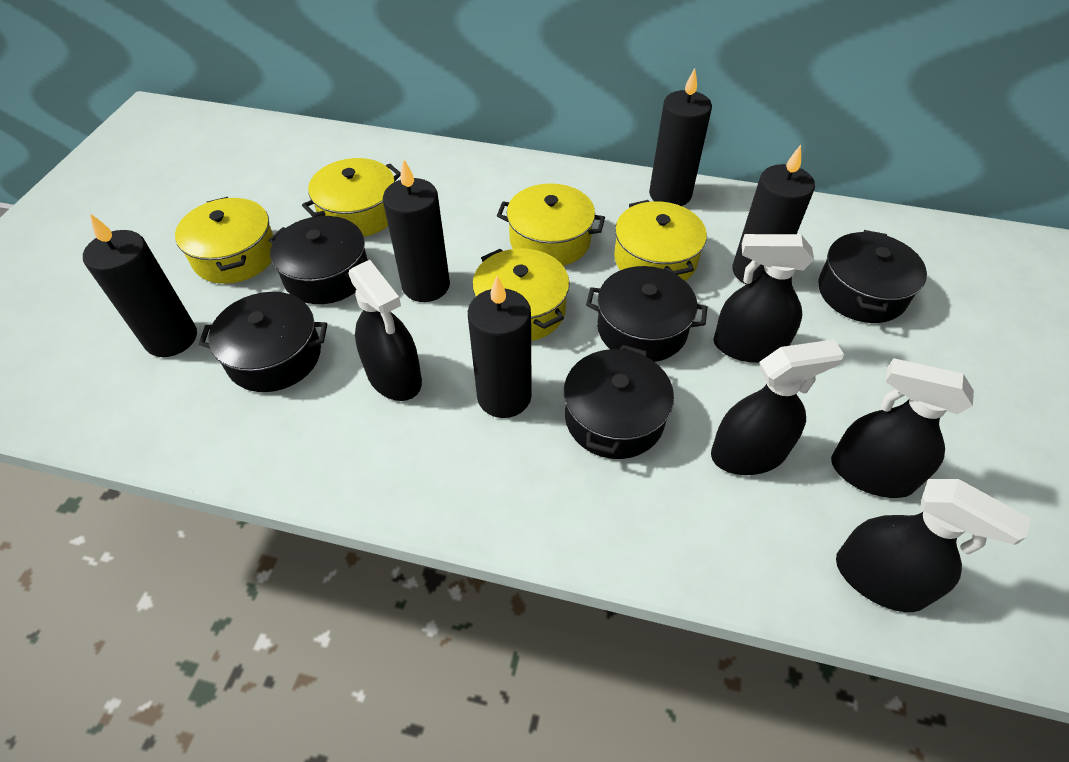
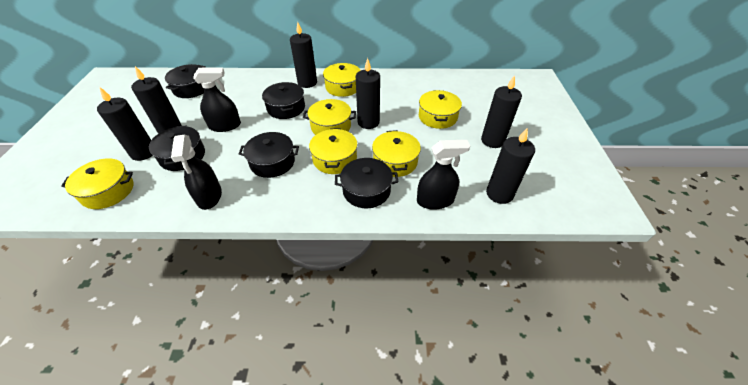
black candle: [83,214,197,357] [383,159,450,302] [468,276,532,418] [649,68,712,206] [732,145,815,284] = 5 -> [97,87,153,161] [131,66,182,134] [290,22,317,88] [356,58,380,129] [481,75,522,148] [486,128,535,204] = 6
black spray bottle: [348,260,422,401] [711,339,844,475] [713,234,814,363] [831,358,974,498] [836,479,1031,612] = 5 -> [171,135,222,210] [193,68,241,132] [417,140,470,210] = 3
yellow pot: [175,197,273,284] [302,158,401,237] [472,248,570,341] [497,183,605,266] [614,200,707,281] = 5 -> [61,158,133,209] [303,99,356,135] [309,128,357,174] [323,63,361,97] [372,130,421,177] [419,90,462,129] = 6

